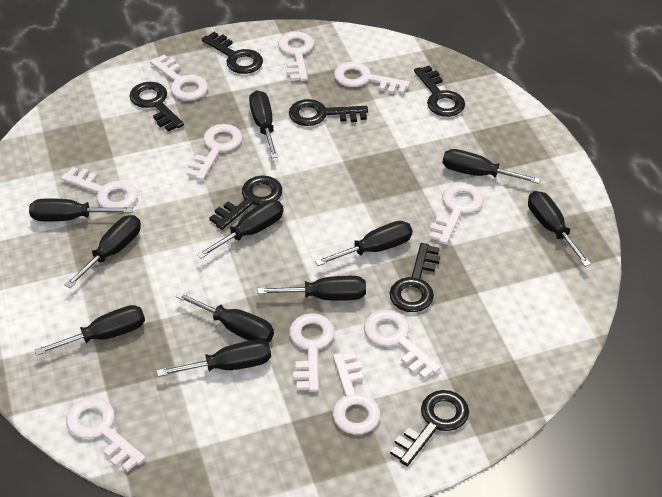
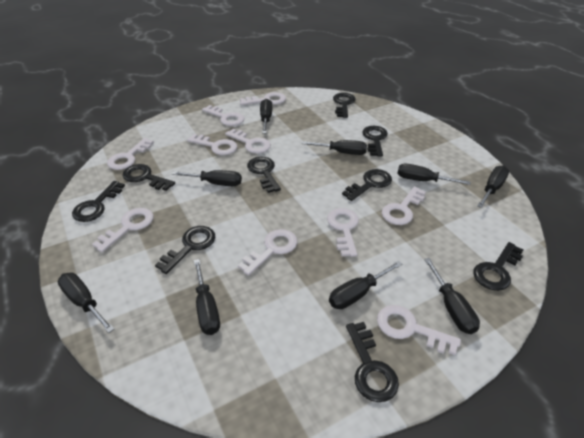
black key: [129,82,184,132] [202,32,263,74] [209,175,282,230] [289,99,368,126] [389,243,440,312] [390,390,469,466] [414,65,465,117] = 7 -> [72,181,125,222] [122,164,175,191] [155,226,215,274] [247,157,281,193] [333,93,356,118] [342,169,392,201] [346,322,399,402] [362,126,388,157] [473,242,523,291] = 9
black screwdriver: [29,198,133,221] [34,305,145,356] [65,215,141,288] [157,339,271,377] [175,292,274,343] [196,200,283,259] [249,90,278,158] [257,276,366,301] [315,221,412,266] [443,149,541,184] [528,191,591,267] = 11 -> [58,273,114,333] [172,170,242,186] [194,259,220,335] [260,99,272,133] [302,140,367,155] [329,261,403,309] [397,164,470,185] [424,258,480,334] [477,166,509,208] = 9

